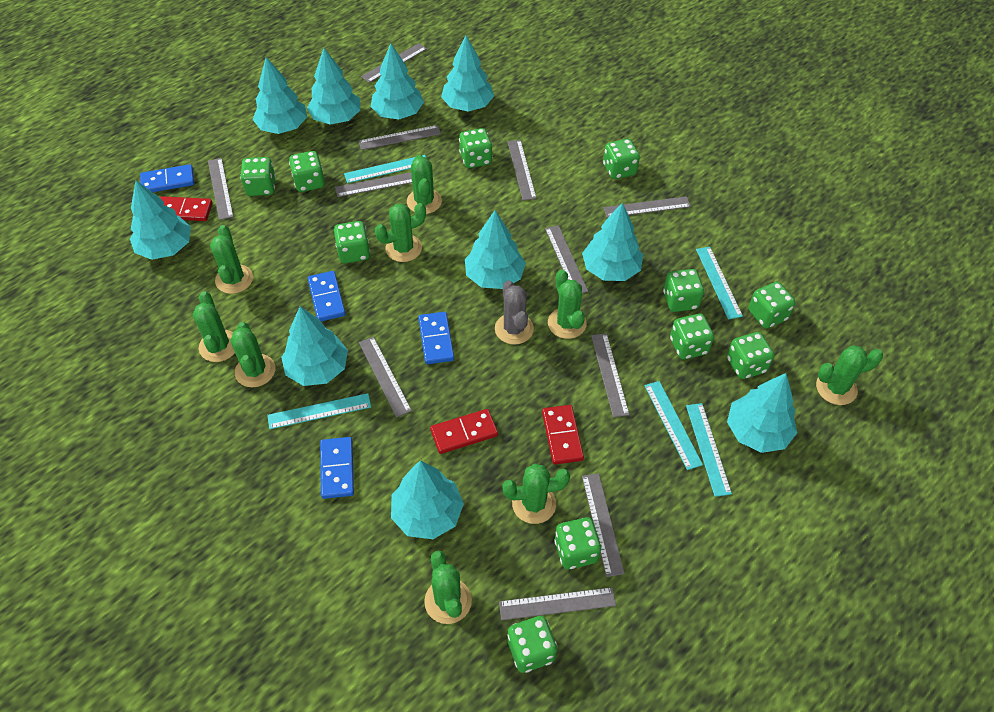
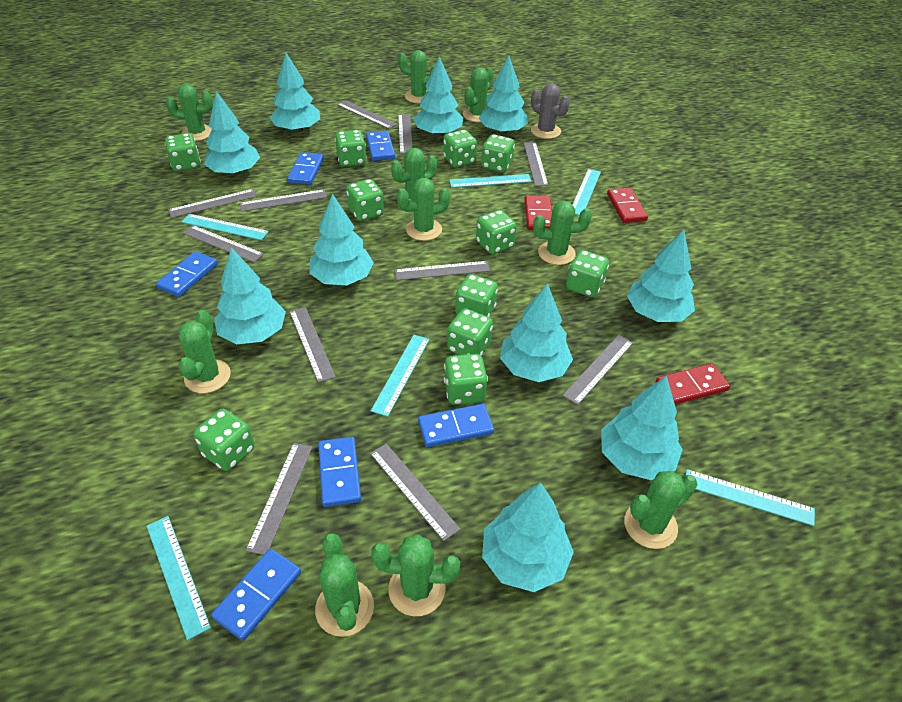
blue domino: [140,164,194,192] [308,271,346,321] [320,437,354,499] [418,312,454,364] = 4 -> [156,251,218,297] [211,549,301,641] [287,152,324,185] [318,437,361,507] [366,131,395,161] [418,404,494,447] = 6
green cactus: [193,291,235,362] [210,225,253,294] [230,322,275,388] [375,203,426,262] [407,155,442,214] [424,550,472,624] [502,464,570,524] [548,270,587,339] [816,346,883,405] = 9 -> [166,84,213,141] [179,310,231,393] [315,533,374,637] [371,534,460,616] [391,148,437,200] [397,178,450,241] [398,50,435,103] [463,67,494,122] [533,201,592,265] [624,471,697,549] = 10
turquoise ruler: [267,393,371,429] [344,155,426,183] [644,381,703,470] [686,403,732,497] [696,247,743,319] = 5 -> [147,516,211,640] [182,214,269,240] [371,335,430,417] [449,174,532,188] [572,169,601,215] [686,469,815,526] = 6

